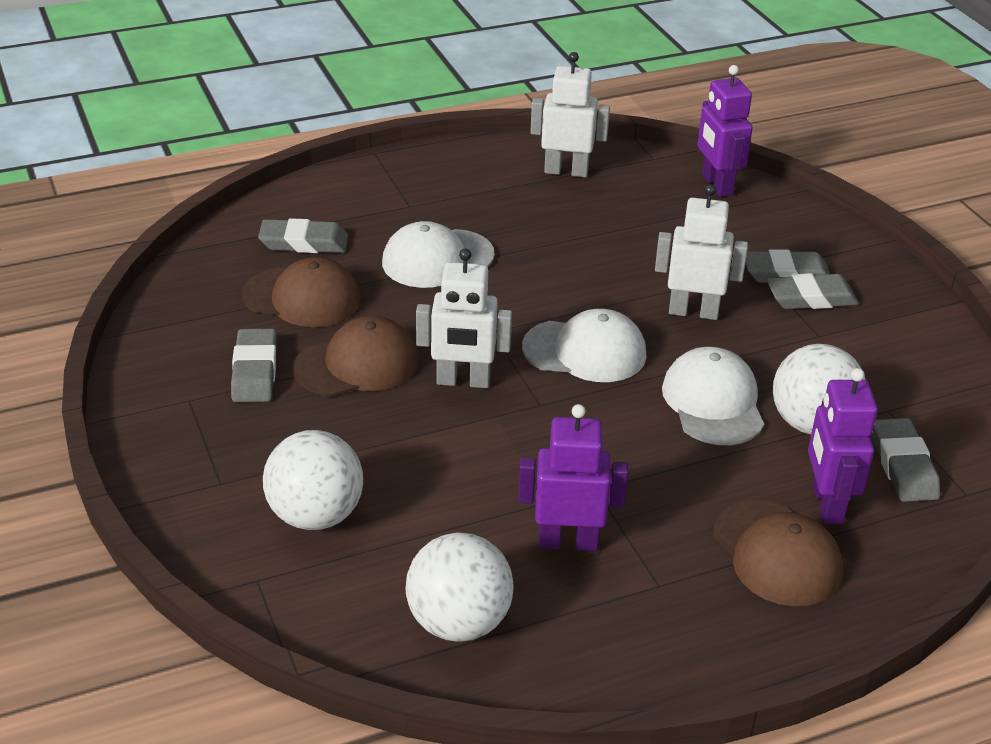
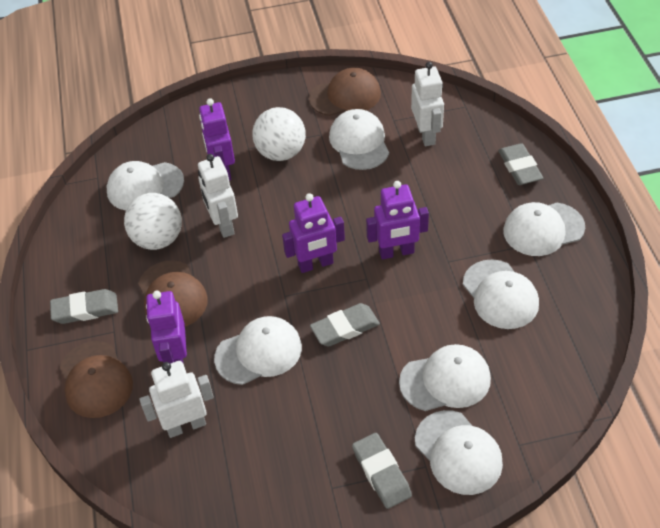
grey eraser: [231,328,277,402] [258,218,348,253] [746,249,830,283] [766,273,859,309] [873,418,940,502] = 5 -> [50,289,118,324] [310,303,380,346] [352,433,412,509] [498,143,543,185] = 4
purple robot: [518,404,628,551] [697,65,753,197] [808,368,878,524] = 3 -> [146,290,187,364] [199,98,235,181] [282,193,345,273] [366,181,429,259] = 4
white ball: [263,430,363,530] [405,532,514,642] [773,344,865,435] = 3 -> [124,193,182,250] [252,107,306,161] = 2
white cap: [382,221,495,288] [522,309,647,382] [662,347,764,445] = 3 -> [107,161,184,211] [214,316,302,385] [329,109,389,170] [399,344,491,411] [415,410,503,495] [463,259,539,329] [503,202,585,256] = 7

